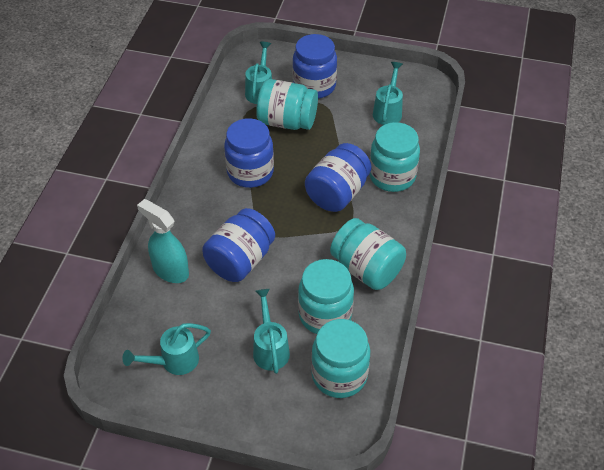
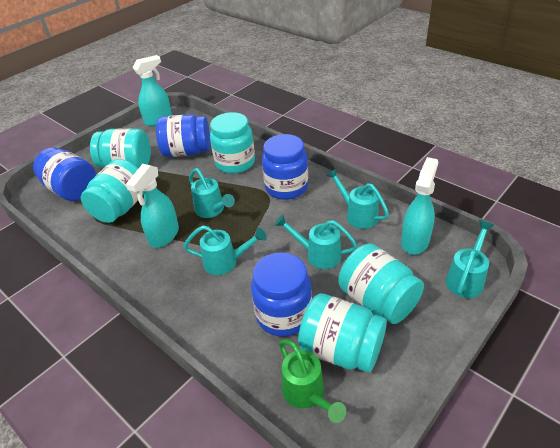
green watering can: none = 0 -> [279,339,346,423] = 1
turquoise spray bottle: [137,199,189,283] = 1 -> [126,164,179,248] [133,55,172,126] [401,157,438,255] = 3
turquoise watering can: [122,323,211,375] [245,42,272,104] [253,289,290,374] [373,62,403,125] = 4 -> [184,225,267,275] [189,168,235,218] [274,214,358,269] [326,168,389,229] [446,220,494,298] = 5

